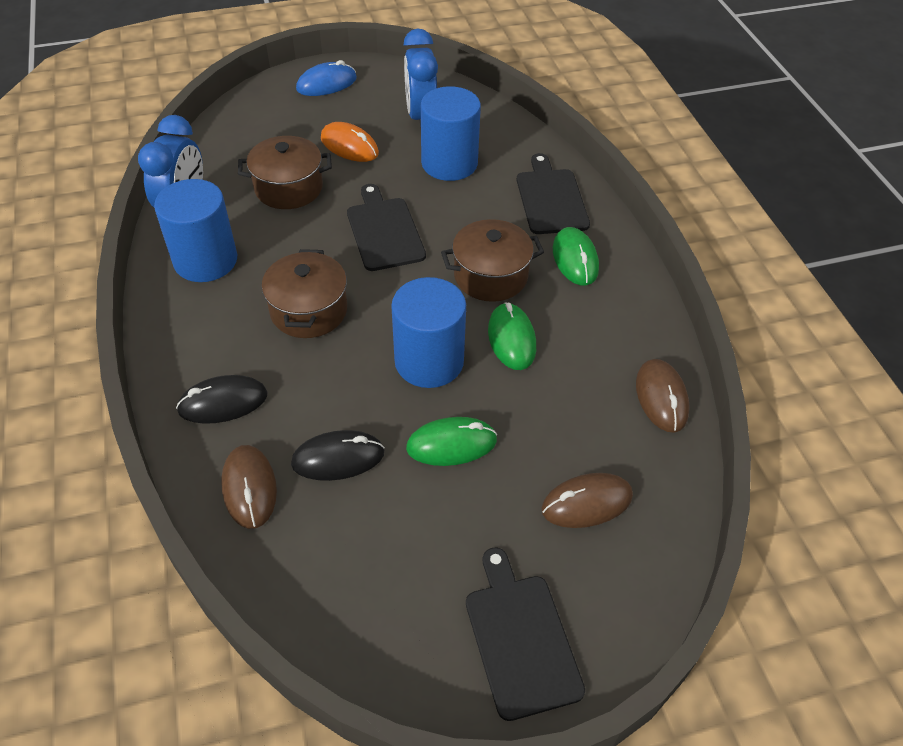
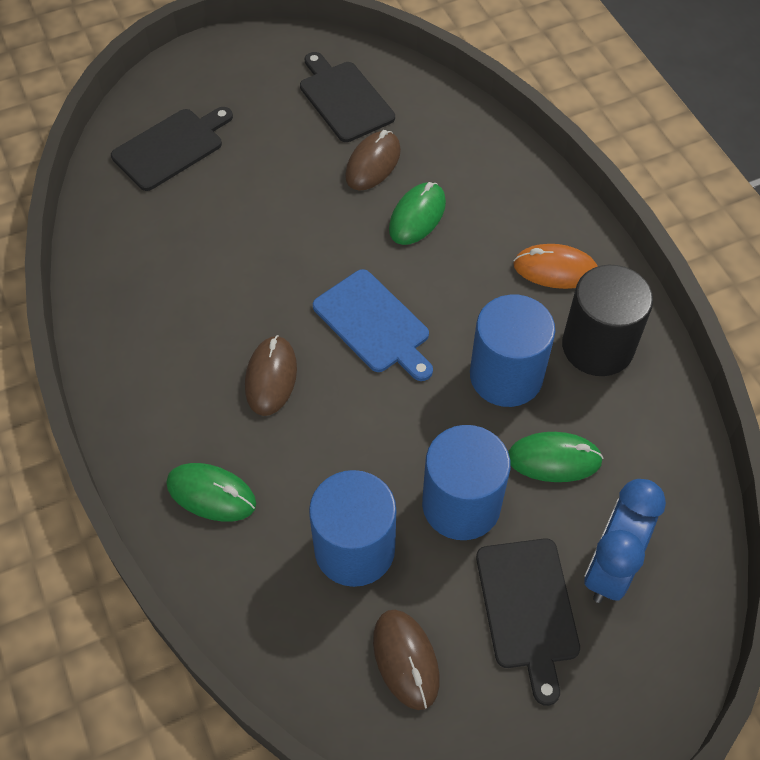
black cylinder: none = 0 -> [562,265,653,376] = 1
black mouse: [176,375,267,424] [291,430,385,481] = 2 -> none = 0
blue clock: [138,115,203,207] [403,28,438,127] = 2 -> [584,479,666,603] = 1
blue cutting board: none = 0 -> [313,269,433,381] = 1
blue mouse: [296,60,357,96] = 1 -> none = 0
brown pot: [238,136,332,209] [261,249,347,338] [441,219,544,302] = 3 -> none = 0

